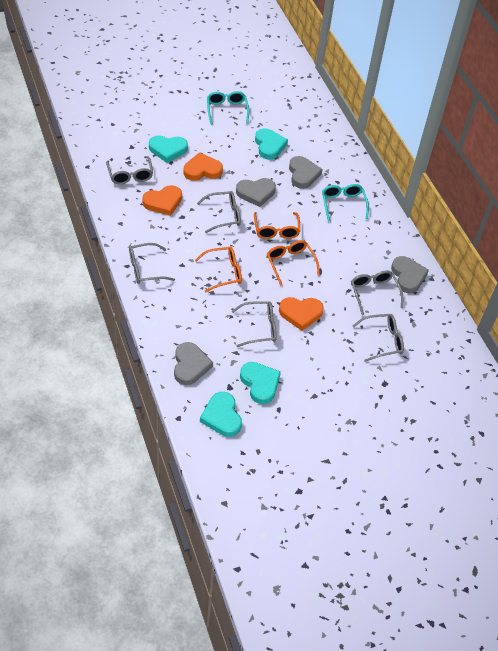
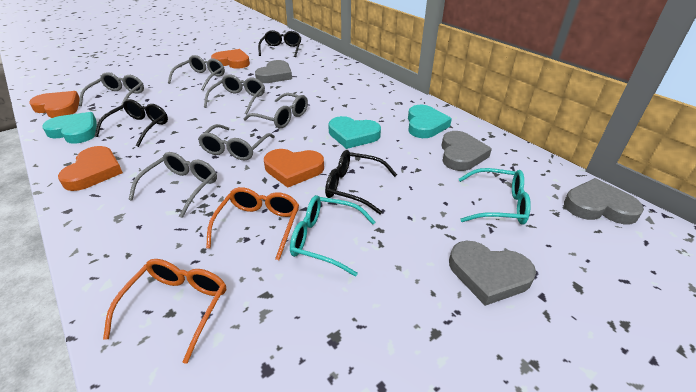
black glasses: none = 0 -> [95,99,168,147] [258,30,302,57] [325,150,397,215] = 3
orange glasses: [195,247,242,293] [254,212,300,239] [267,240,320,286] = 3 -> [103,259,226,364] [206,187,299,260] = 2
orange heart: [142,185,182,216] [184,152,223,181] [279,297,324,331] = 3 -> [29,91,80,118] [58,146,123,191] [211,49,250,69] [264,149,324,188] = 4
turquoise heart: [149,135,188,163] [200,392,242,437] [240,362,281,404] [255,128,288,160] = 4 -> [42,112,97,144] [328,116,381,149] [408,105,452,138] = 3

